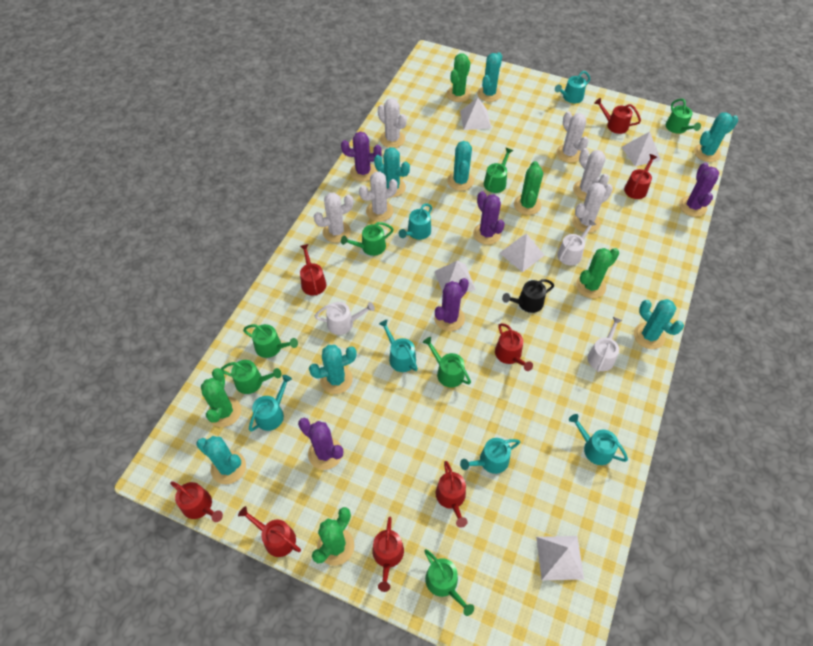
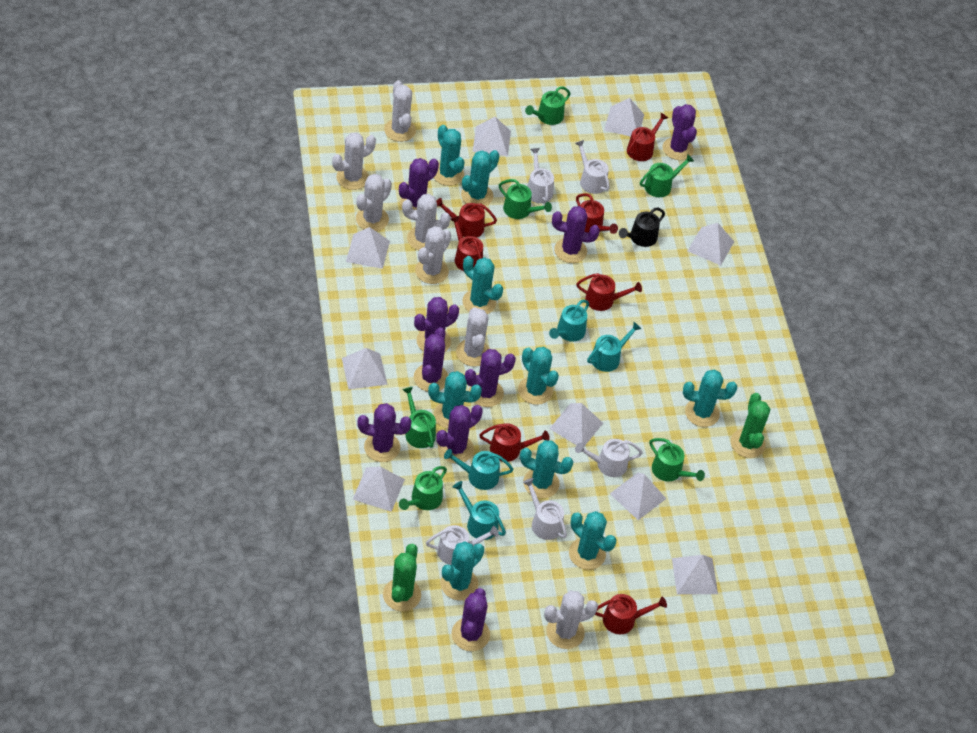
green cactus: [201,368,241,427] [312,507,354,566] [447,53,471,102] [514,161,543,215] [576,248,619,298] = 5 -> [383,544,421,611] [731,393,770,458] = 2
green watering can: [221,360,281,394] [243,324,298,358] [341,222,394,256] [423,337,471,387] [424,549,474,616] [484,148,513,193] [666,98,701,134] = 7 -> [399,466,447,510] [402,387,436,448] [499,179,552,219] [525,86,570,125] [640,155,694,197] [649,438,705,482] = 6
purple cactus: [298,418,343,470] [341,132,382,182] [434,278,469,331] [473,191,505,245] [679,163,719,217] = 5 -> [357,403,412,462] [399,158,439,210] [414,297,459,352] [414,327,448,392] [436,405,483,463] [451,588,490,651] [465,349,516,407] [552,206,600,263] [663,104,697,160] = 9
red watering can: [170,481,223,522] [238,506,301,557] [300,244,326,296] [373,517,404,592] [436,461,468,528] [495,323,533,371] [594,98,641,134] [624,154,657,199] = 8 -> [436,198,497,238] [450,216,483,271] [479,423,550,462] [576,193,618,234] [576,273,642,311] [595,594,667,634] [627,113,668,161] = 7
turquoise cactus: [196,436,246,484] [309,345,357,394] [374,147,410,197] [447,141,474,191] [477,52,502,102] [634,299,684,349] [694,112,738,162] = 7 -> [428,371,482,429] [434,125,465,186] [440,541,484,600] [461,150,499,206] [462,256,503,314] [518,347,559,405] [520,440,573,498] [569,511,617,570] [683,370,737,427] = 9
turquoise watering can: [249,375,292,432] [379,320,418,372] [399,203,432,240] [460,438,520,474] [555,71,590,103] [569,414,628,465] = 6 -> [444,449,513,490] [453,481,506,540] [549,300,589,342] [587,322,641,372] = 4
white cactus: [314,193,353,243] [359,171,398,222] [378,98,407,148] [556,111,589,163] [572,183,613,233] [573,148,609,200] = 6 -> [332,132,376,190] [356,174,392,231] [384,80,416,142] [402,194,451,250] [415,226,451,284] [456,307,490,367] [544,590,598,649] = 7
white pyramid: [435,261,476,293] [460,98,491,130] [500,234,544,272] [536,536,584,580] [622,132,661,166] = 5 -> [342,348,388,389] [346,227,390,269] [353,467,405,512] [472,117,511,156] [549,403,603,446] [604,98,644,137] [610,472,666,520] [672,555,718,595] [688,223,734,265] = 9
white watering can: [314,302,375,335] [557,220,596,265] [587,317,622,372] = 3 -> [426,525,499,565] [523,478,567,540] [527,148,554,203] [575,140,610,194] [575,439,643,477] = 5

